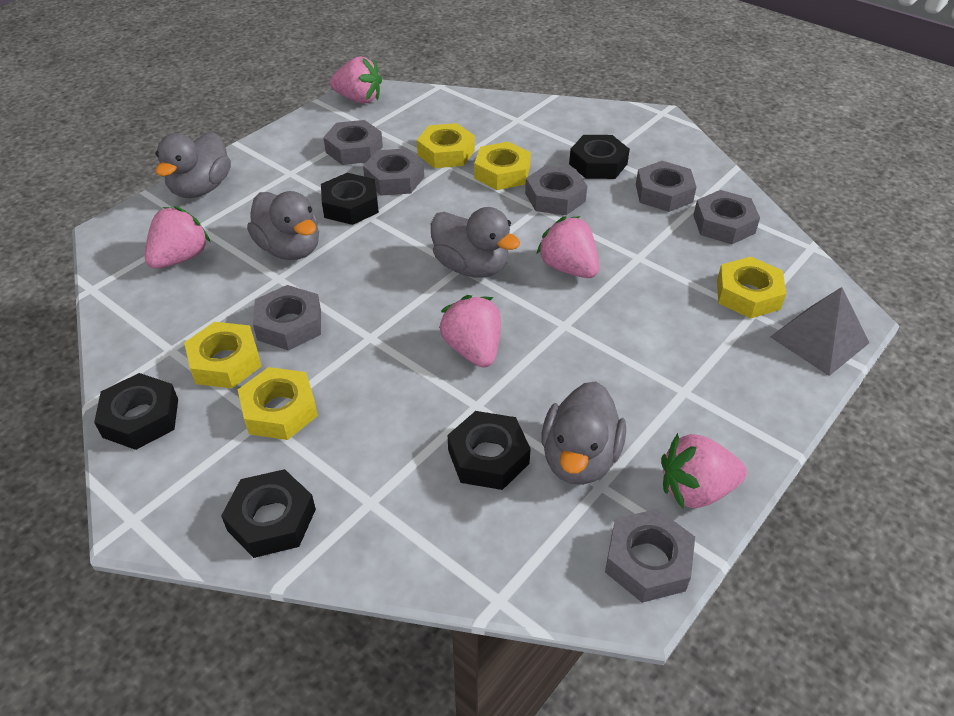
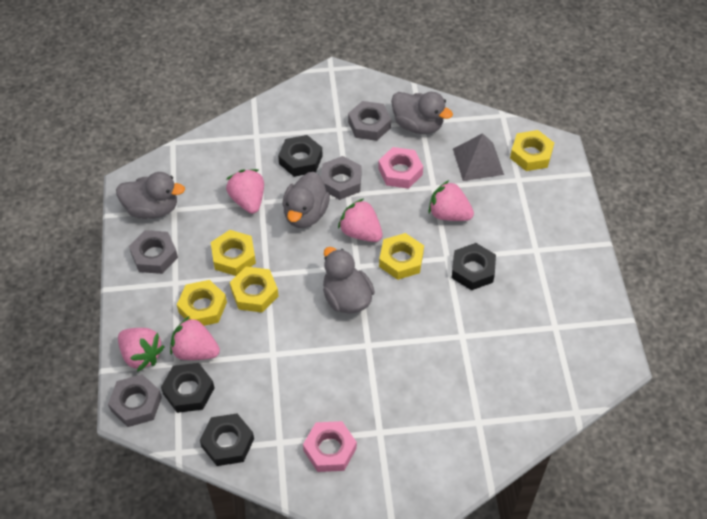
black nut: [94,373,178,450] [221,469,316,558] [321,173,379,225] [448,411,531,490] [569,135,630,179] = 5 -> [161,363,214,413] [200,414,254,466] [278,135,323,177] [452,243,496,290] = 4
grey nut: [253,285,321,351] [323,120,383,165] [363,148,424,196] [525,165,587,215] [605,509,695,603] [636,161,696,212] [693,190,760,244] = 7 -> [108,374,162,427] [129,230,178,274] [321,156,362,200] [348,101,391,141] = 4
pink nut: none = 0 -> [303,421,357,472] [378,147,423,189] = 2

